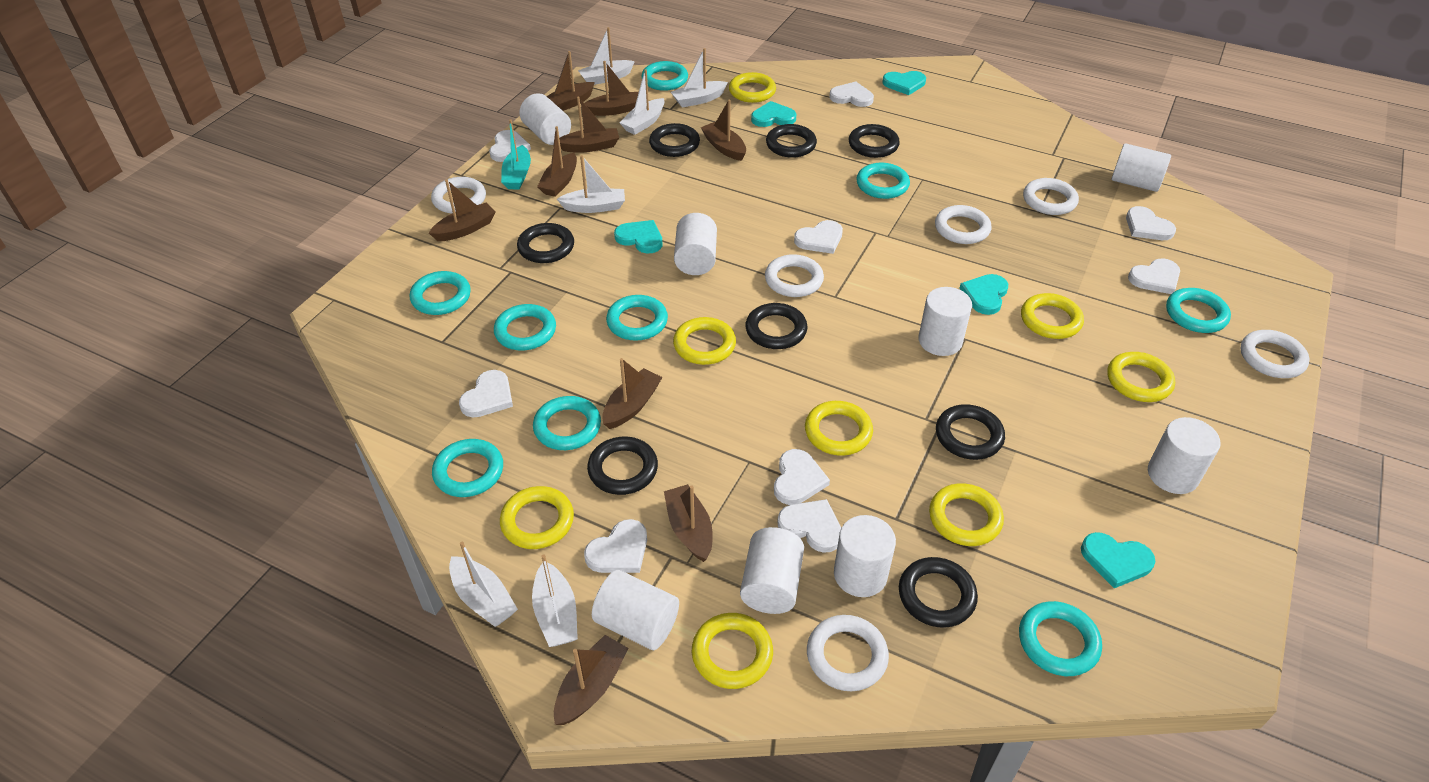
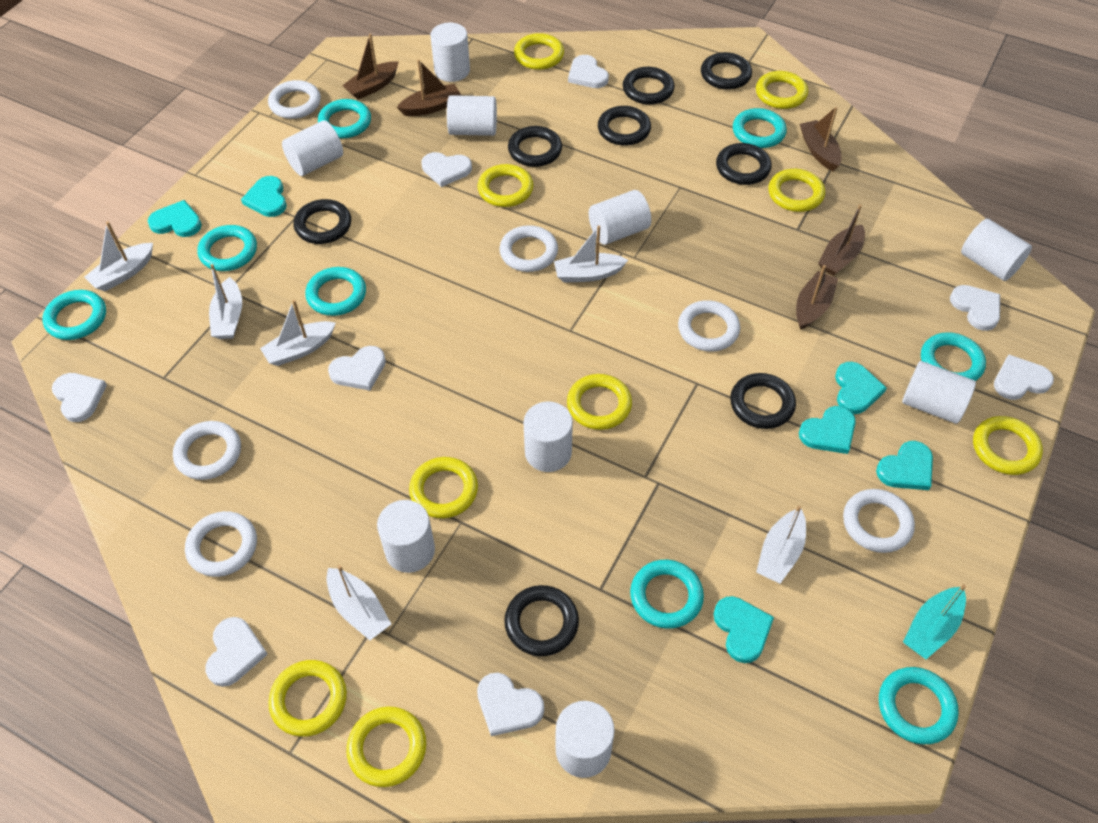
brown boat: [429,180,496,241] [537,126,577,197] [547,51,595,111] [554,635,629,725] [559,96,619,152] [584,61,639,116] [602,358,662,429] [664,484,712,562] [701,100,746,161] = 9 -> [342,34,399,100] [397,59,461,116] [796,265,838,330] [800,107,842,171] [818,204,865,276] = 5
turquoise heart: [614,220,663,254] [751,101,796,127] [883,71,926,95] [960,274,1008,315] [1081,532,1156,588] = 5 -> [148,200,202,237] [241,176,287,217] [713,596,774,663] [799,406,856,454] [835,362,887,414] [876,441,933,490] = 6
turquoise ring: [410,271,471,315] [432,439,503,497] [494,304,556,351] [533,396,601,450] [606,295,668,341] [641,61,688,91] [856,163,910,199] [1019,601,1102,676] [1166,288,1231,333] = 9 -> [42,290,106,340] [198,225,257,271] [305,267,366,316] [318,99,371,138] [630,560,704,629] [733,108,787,148] [879,667,959,744] [921,332,986,381] = 8
white cylinder: [519,93,571,145] [592,570,679,650] [674,213,717,275] [740,527,804,614] [834,515,896,597] [918,287,972,356] [1111,143,1171,192] [1148,417,1220,494] = 8 -> [282,120,343,176] [377,500,435,573] [430,23,470,82] [447,95,497,136] [524,401,573,472] [556,701,615,778] [589,190,651,245] [902,361,976,424] [961,219,1032,281] = 9
white heart: [459,370,513,417] [489,130,531,162] [584,519,647,573] [774,449,830,505] [777,499,841,553] [794,220,843,254] [829,82,874,107] [1126,206,1176,240] [1128,258,1180,294] = 9 -> [52,373,107,422] [205,617,268,687] [328,346,386,391] [422,152,472,187] [477,673,544,736] [568,55,609,88] [950,285,1000,331] [994,355,1054,400] = 8
yellow ring: [500,486,574,549] [673,317,736,365] [692,613,773,689] [729,72,776,103] [805,401,873,456] [929,483,1004,546] [1021,293,1084,339] [1107,352,1175,402] = 8 -> [268,660,347,737] [346,707,426,787] [409,457,478,518] [477,164,534,207] [514,33,564,70] [567,374,632,430] [756,71,808,109] [769,169,825,212] [973,416,1043,475] = 9

